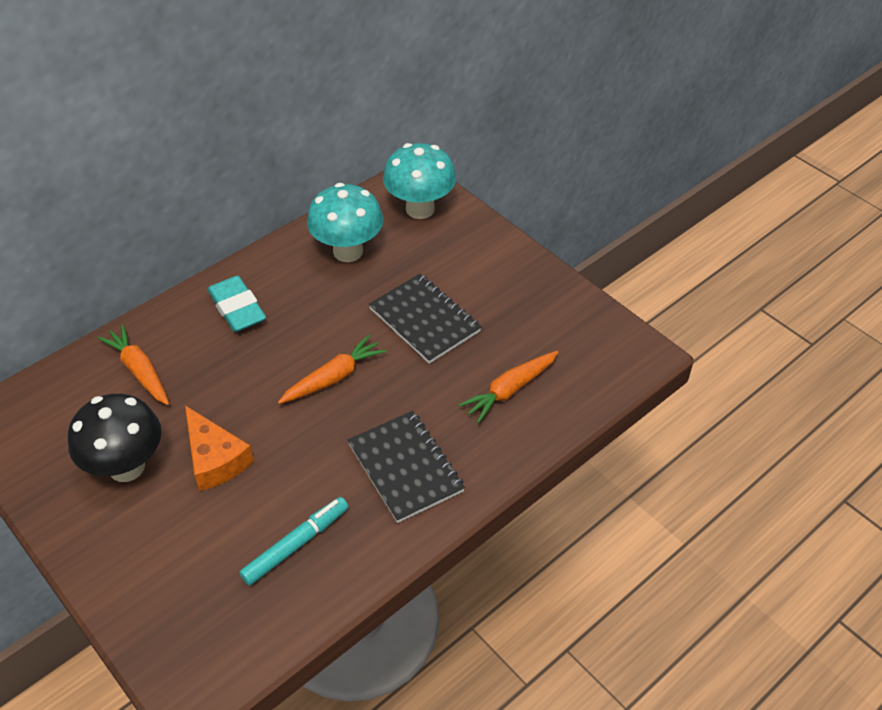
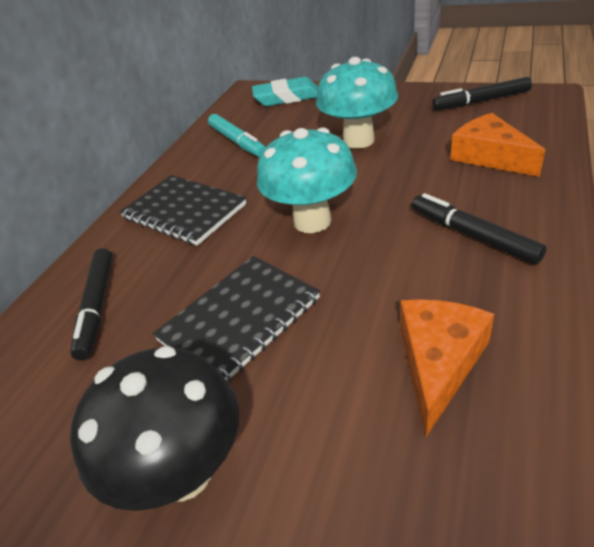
black marker: none = 0 -> [70,248,113,360] [412,193,547,264] [432,77,532,110] = 3
orange carrot: [97,324,169,405] [278,335,386,404] [459,351,559,423] = 3 -> none = 0
orange cheese: [185,406,254,491] = 1 -> [400,299,494,437] [450,113,545,177] = 2

